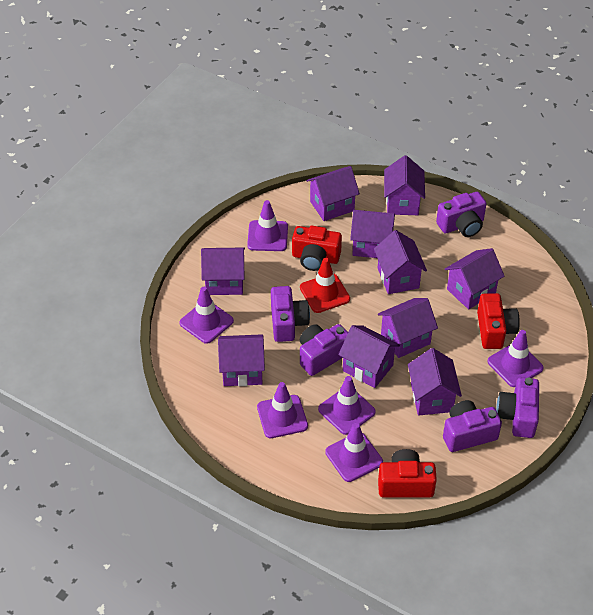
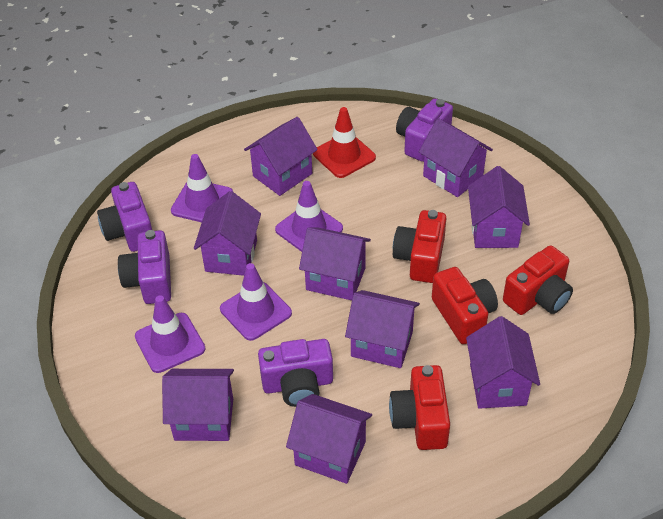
purple camera: [271,286,310,342] [300,324,348,376] [436,192,487,237] [443,400,502,452] [496,377,539,438] = 5 -> [97,182,152,252] [118,230,171,304] [258,339,333,407] [396,98,453,162] = 4
purple house: [201,248,245,295] [218,334,265,386] [306,166,360,221] [338,325,400,388] [350,210,395,258] [374,230,427,294] [378,298,438,358] [384,155,425,215] [408,348,462,415] [445,248,504,309] = 10 -> [162,369,234,441] [194,191,261,276] [244,117,318,196] [286,394,372,484] [299,227,371,301] [345,290,420,368] [419,118,493,197] [466,316,540,409] [468,166,530,248] = 9
purple traffic cone: [179,287,234,344] [247,200,288,251] [257,382,308,438] [318,376,376,435] [325,423,383,482] [487,330,544,387] = 6 -> [135,295,206,373] [171,154,233,222] [220,263,292,341] [275,181,343,252] = 4
red camera: [292,226,342,271] [378,449,437,498] [477,293,520,349] = 3 -> [389,365,450,450] [393,210,447,283] [432,267,498,344] [503,245,573,315] = 4

